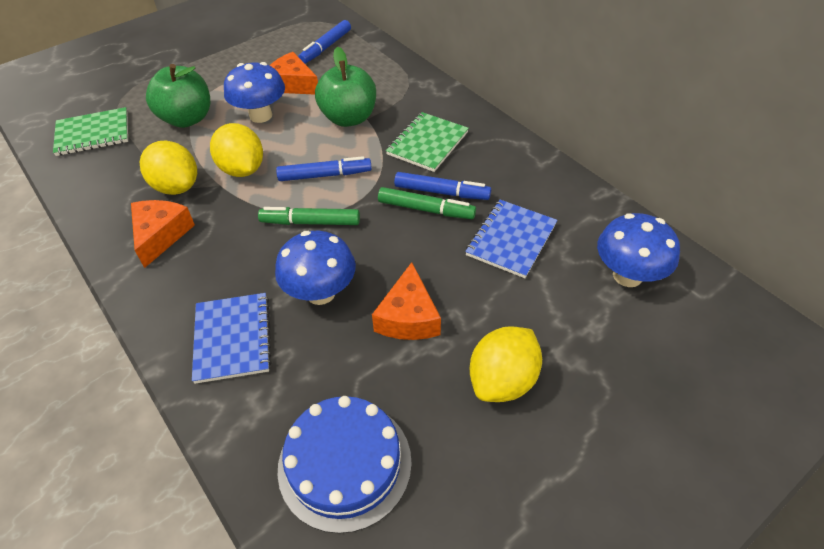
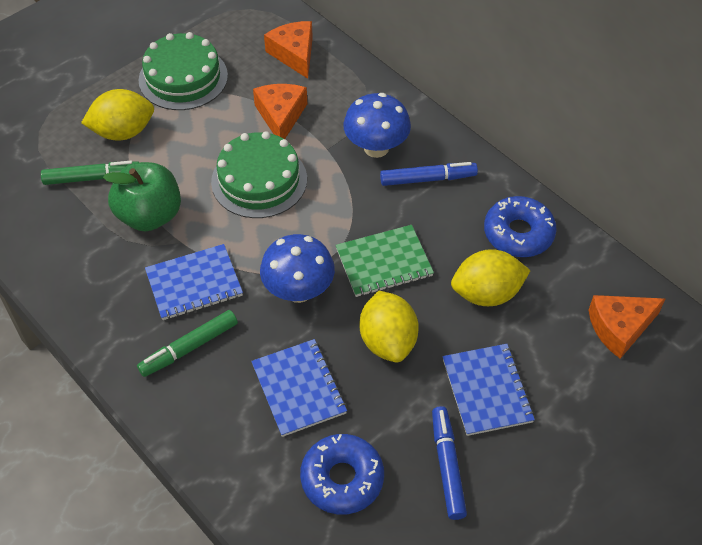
blue cake: [277,396,412,534] = 1 -> none = 0
blue donut: none = 0 -> [300,434,384,515] [484,196,557,257] = 2
blue marker: [276,156,372,181] [298,20,351,64] [394,172,491,200] = 3 -> [380,162,478,186] [432,406,467,520] = 2
blue mushroom: [224,62,285,123] [275,231,356,305] [597,213,680,287] = 3 -> [260,234,335,303] [343,93,411,158] = 2
blue notebook: [192,293,272,384] [465,200,557,278] = 2 -> [145,244,243,320] [251,339,347,437] [443,344,535,436] = 3
green apple: [146,64,210,128] [315,47,376,127] = 2 -> [103,162,181,232] = 1
green cake: none = 0 -> [139,32,228,110] [211,131,307,218] = 2
green notebook: [53,107,128,156] [386,112,469,172] = 2 -> [336,225,434,297] = 1

